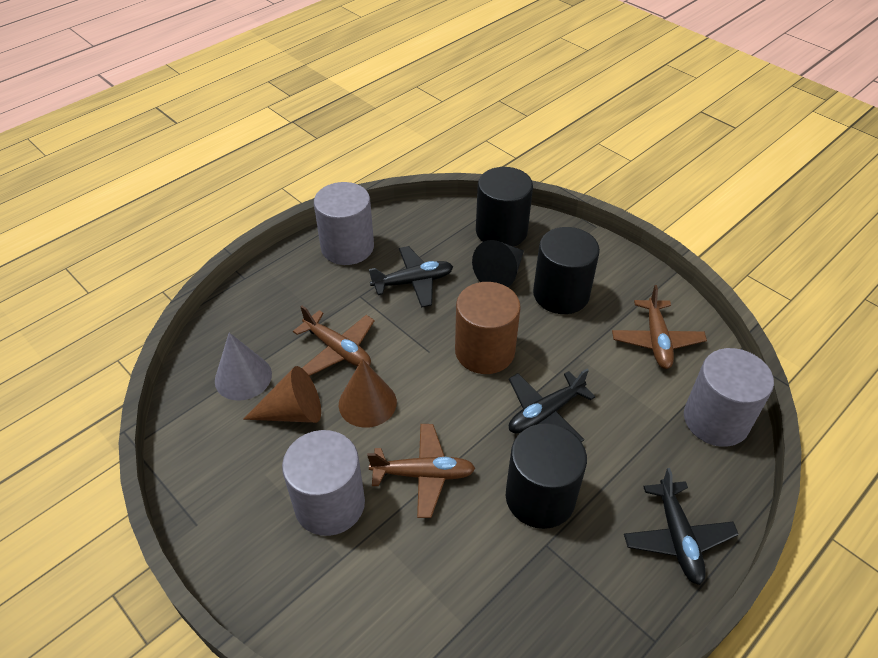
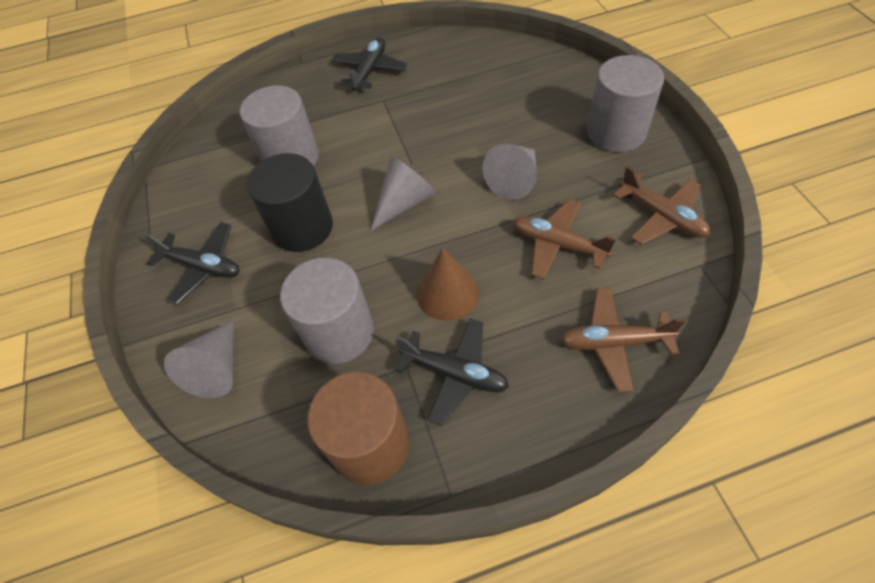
black cone: [472,240,524,287] = 1 -> none = 0
black cylinder: [476,167,533,247] [506,423,587,529] [533,227,600,314] = 3 -> [247,153,333,252] = 1
brown cone: [243,366,321,423] [339,359,397,428] = 2 -> [417,248,479,321] = 1
grey cone: [215,333,272,401] = 1 -> [164,320,234,398] [370,157,436,231] [482,144,537,200] = 3

